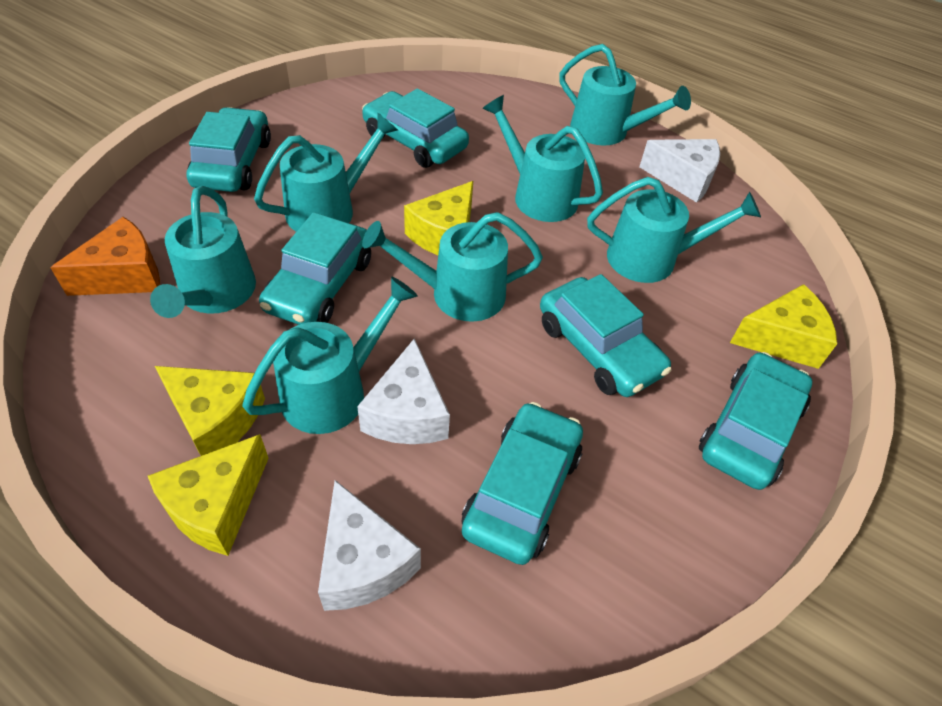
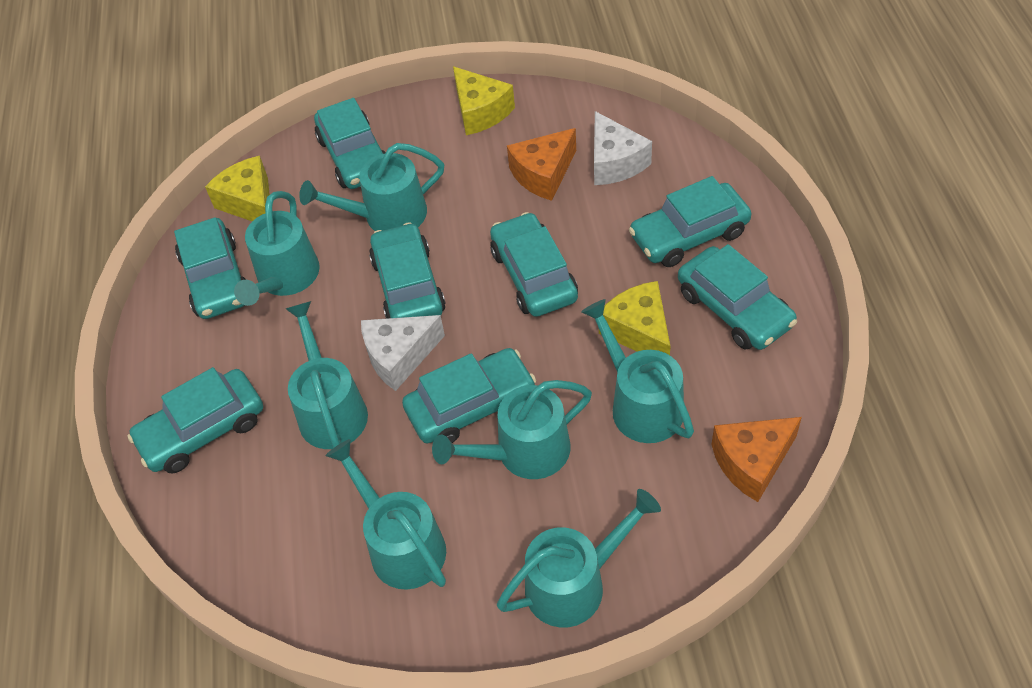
orange cheese: [50,217,160,296] = 1 -> [507,128,576,201] [711,417,802,502] = 2
turquoise car: [186,107,271,192] [259,212,371,325] [362,88,469,168] [462,402,583,565] [540,274,671,397] [699,352,812,490] = 6 -> [128,367,263,474] [174,217,246,319] [314,98,386,189] [369,222,446,319] [402,348,536,443] [490,212,578,317] [629,176,751,267] [678,244,797,350] = 8
white cheese: [318,480,421,611] [357,338,450,444] [640,139,720,203] = 3 -> [361,315,445,391] [594,111,652,185] = 2
yellow cheese: [148,434,268,556] [155,366,265,456] [404,181,473,255] [730,284,837,369] = 4 -> [205,156,270,221] [453,66,515,135] [599,281,670,355] = 3

